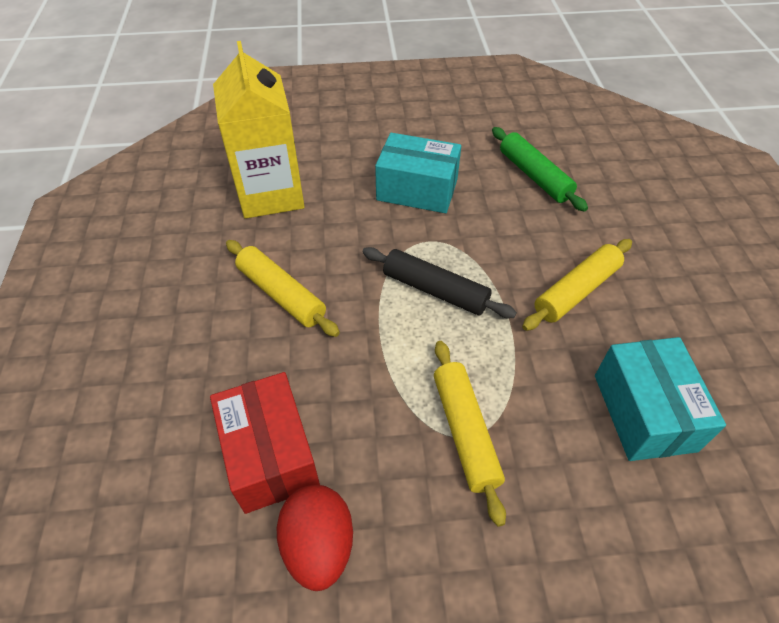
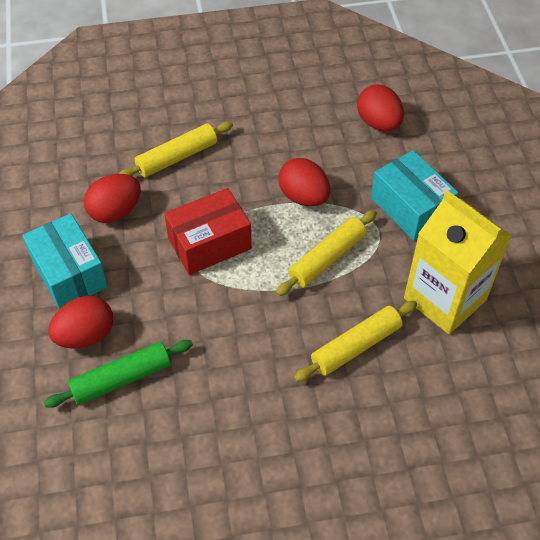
black rolling pin: [362,247,517,318] = 1 -> none = 0
red egg: [277,485,353,591] = 1 -> [48,296,113,349] [84,174,141,223] [278,158,330,206] [357,85,404,131] = 4

